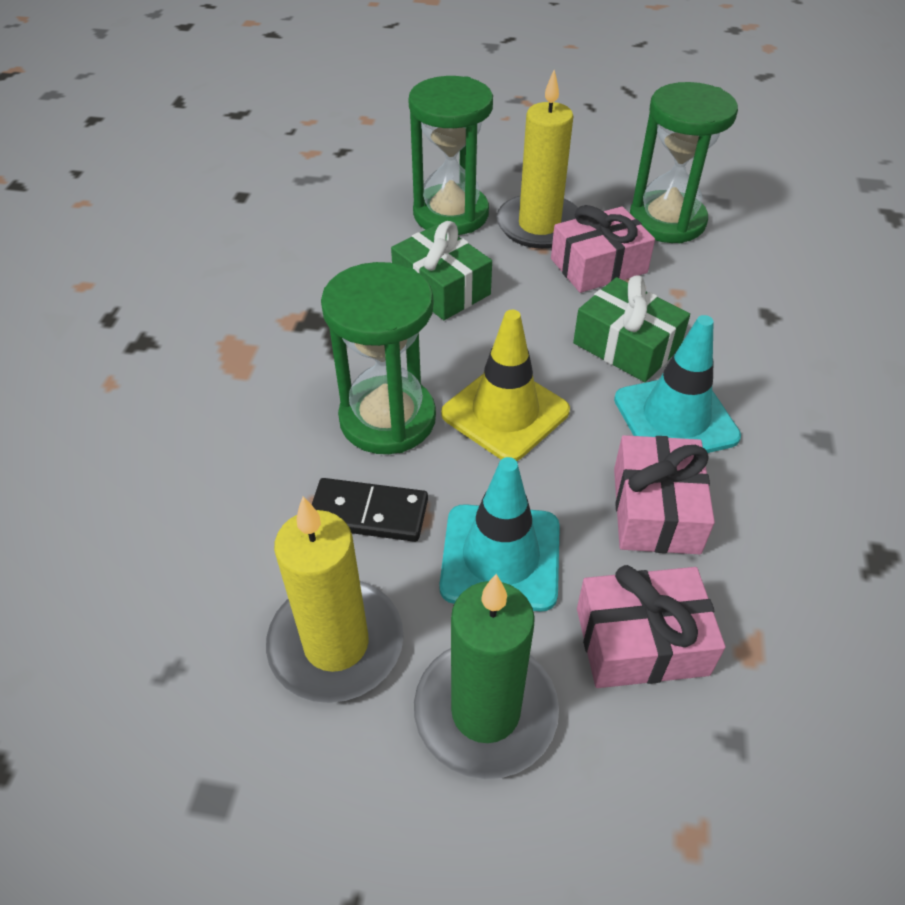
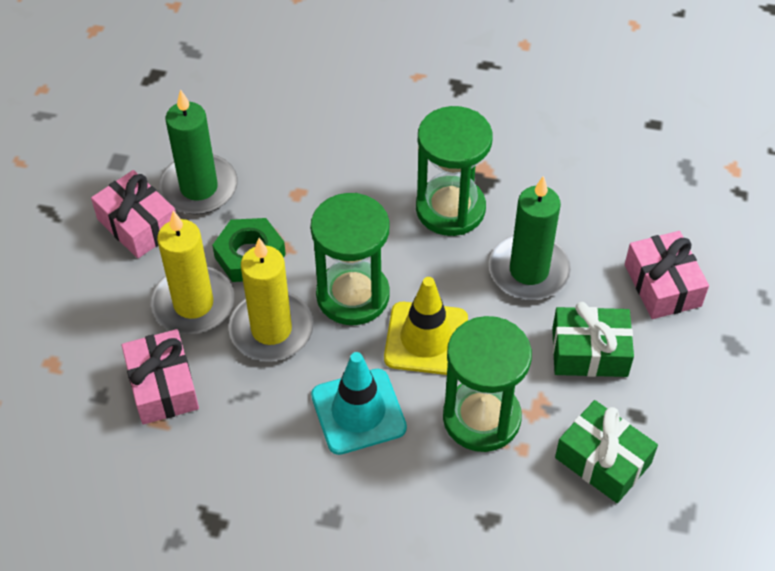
black domino: [312,478,428,542] = 1 -> none = 0
green candle: [414,574,559,779] = 1 -> [159,89,237,215] [489,176,571,300] = 2
green nut: none = 0 -> [212,218,286,282] = 1
turquoise traffic cone: [439,457,560,611] [614,315,741,453] = 2 -> [311,352,407,455] = 1

